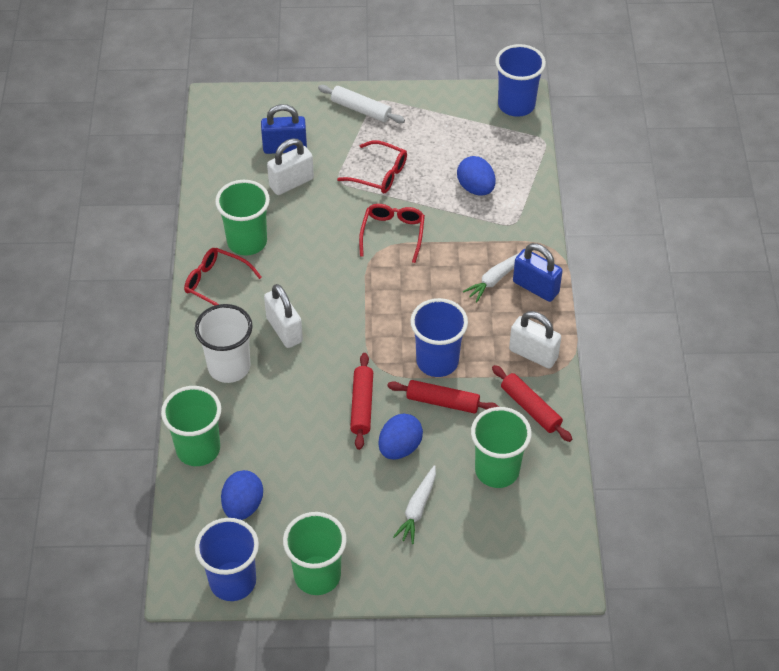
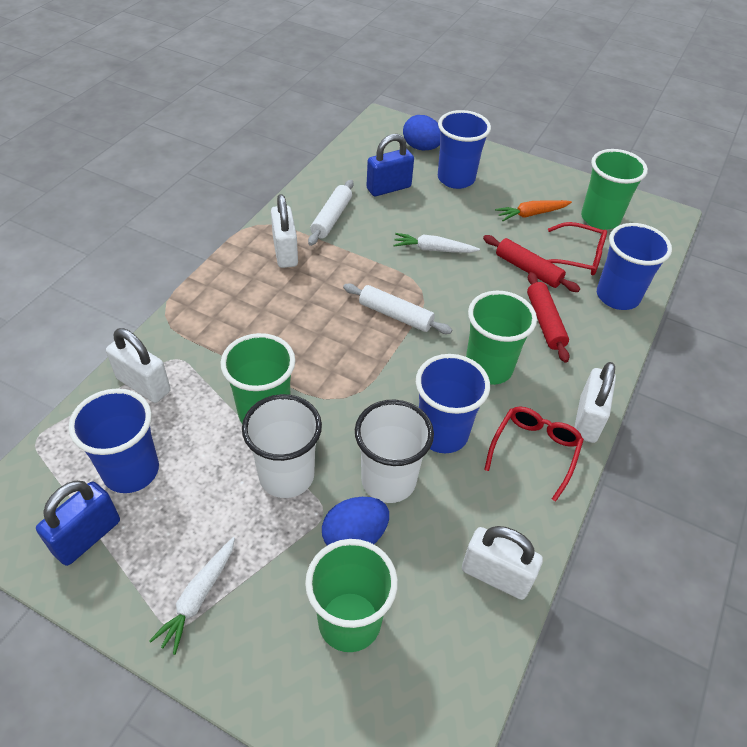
blue cup: [195,518,259,601] [410,298,468,377] [495,44,546,117] = 3 -> [68,388,159,493] [416,354,490,453] [438,110,491,189] [597,223,672,310] = 4
blue egg: [221,470,263,520] [378,414,423,459] [457,156,495,196] = 3 -> [322,497,389,546] [403,115,440,150] = 2
orange carrot: none = 0 -> [495,200,572,221] = 1
red glasses: [184,248,262,305] [337,140,407,193] [359,204,425,263] = 3 -> [484,407,584,502] [547,222,607,275] = 2
red rolling pin: [350,353,373,450] [387,380,499,413] [492,365,572,442] = 3 -> [483,235,580,292] [527,272,569,363] = 2
white cup: [195,304,253,383] = 1 -> [242,394,322,498] [355,400,434,503] = 2
white padlock: [264,284,303,348] [267,138,314,195] [509,311,561,368] = 3 -> [106,328,171,403] [271,194,298,268] [462,526,543,600] [574,362,616,443] = 4
white rolling pin: [318,85,405,123] = 1 -> [308,180,354,246] [343,284,452,334] = 2

